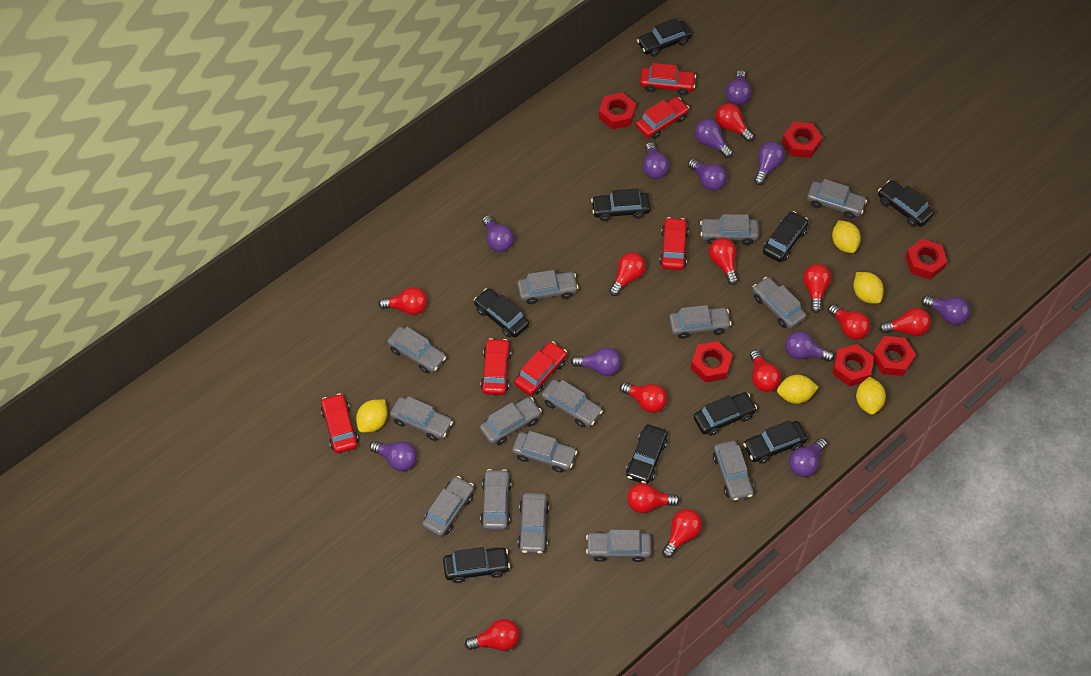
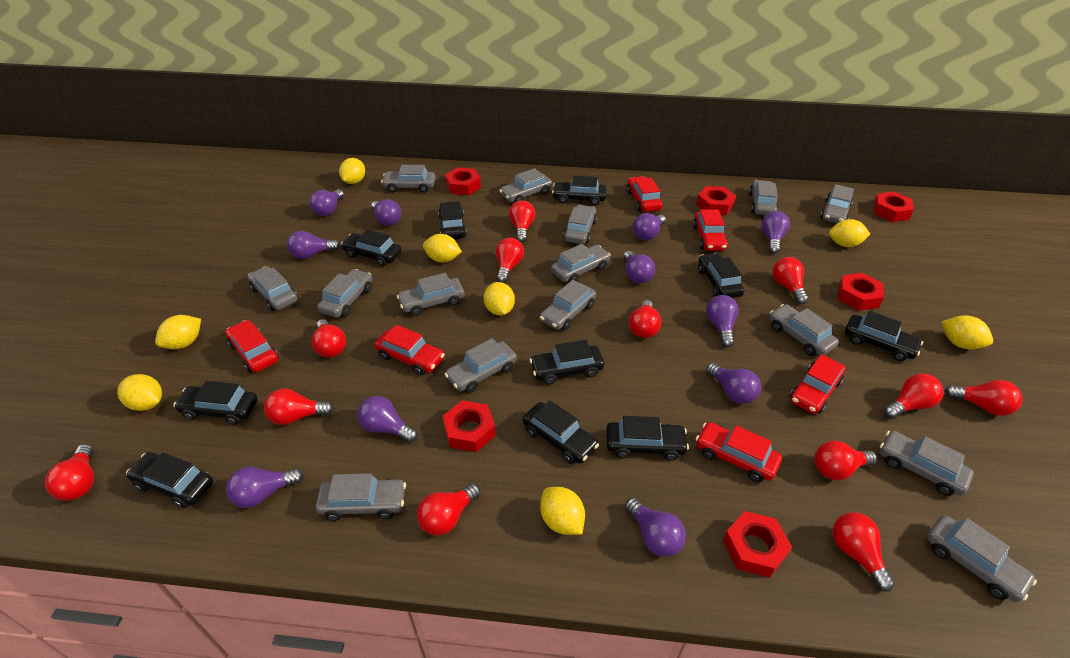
black car: [443,547,510,583] [474,288,529,338] [591,188,650,221] [626,425,667,484] [637,18,692,57] [694,392,757,436] [743,420,808,464] [763,211,809,262] [878,180,934,227] = 9 -> [126,452,213,508] [173,381,258,425] [341,229,402,266] [438,201,467,239] [523,401,599,464] [530,340,604,385] [552,176,607,206] [606,416,689,461] [698,253,744,298] [845,311,923,361] = 10
yellow lemon: [356,399,388,433] [777,375,819,404] [832,220,861,253] [853,272,884,304] [856,377,886,415] = 5 -> [117,374,162,411] [155,315,201,349] [339,158,365,184] [423,234,462,263] [484,282,515,316] [540,487,585,535] [829,219,870,247] [942,315,993,349] = 8

